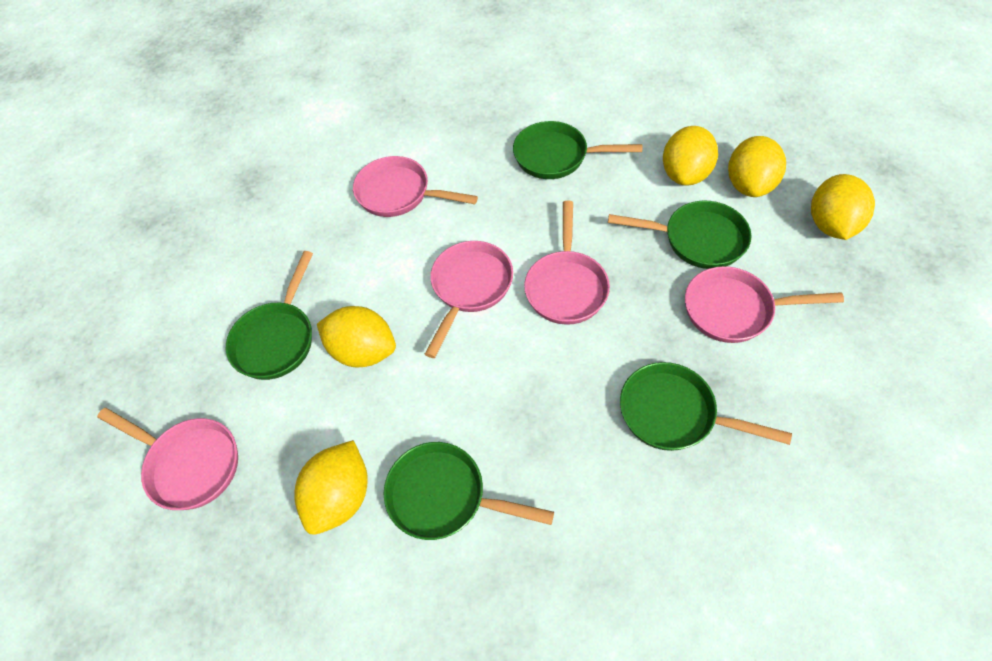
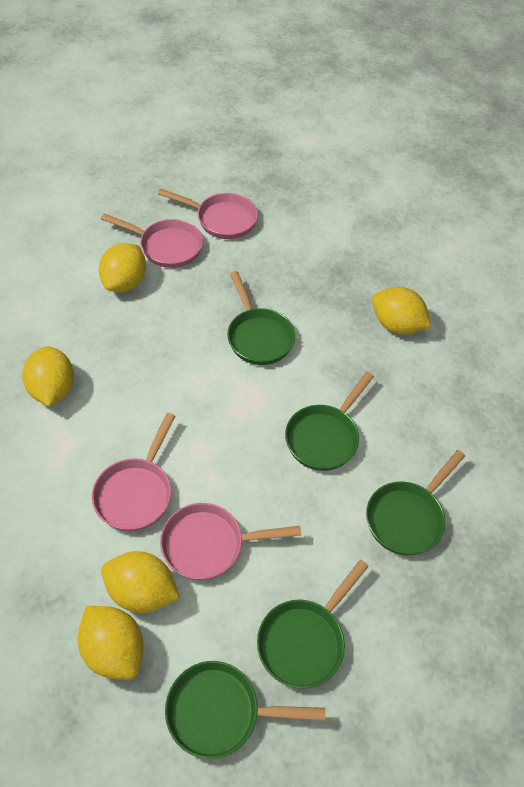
pink pan: [97,408,238,510] [353,156,478,217] [425,241,513,358] [524,201,610,325] [685,266,844,343] = 5 -> [92,413,175,531] [101,214,203,268] [158,189,258,239] [160,503,301,580] = 4

